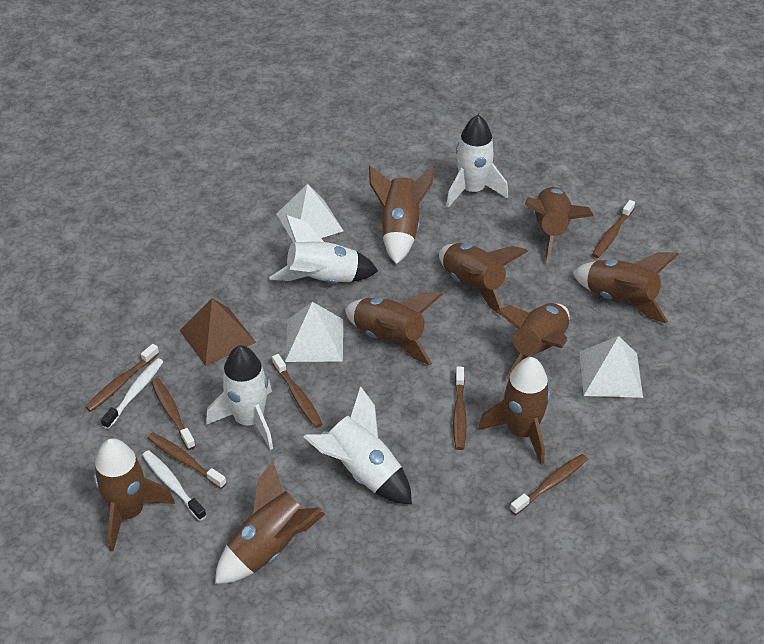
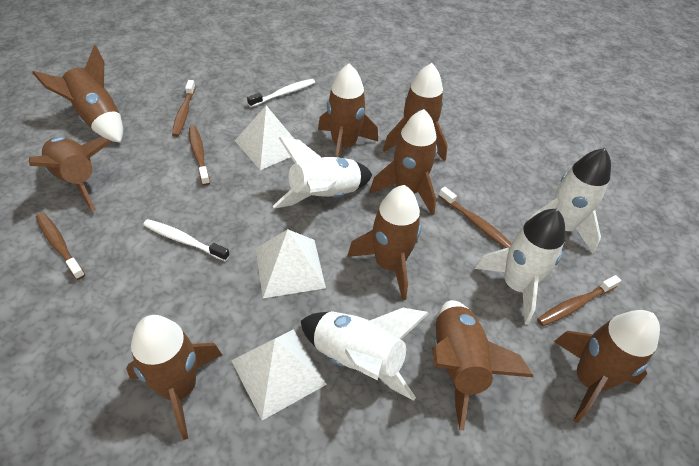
brown pyramid: [179,298,256,366] = 1 -> none = 0
brown toothbrush: [85,344,159,412] [148,432,226,489] [151,378,196,450] [272,354,322,428] [453,366,467,450] [510,454,588,515] [592,200,635,258] = 7 -> [36,213,85,280] [172,80,196,137] [189,126,210,186] [439,187,512,248] [537,275,621,326] = 5

